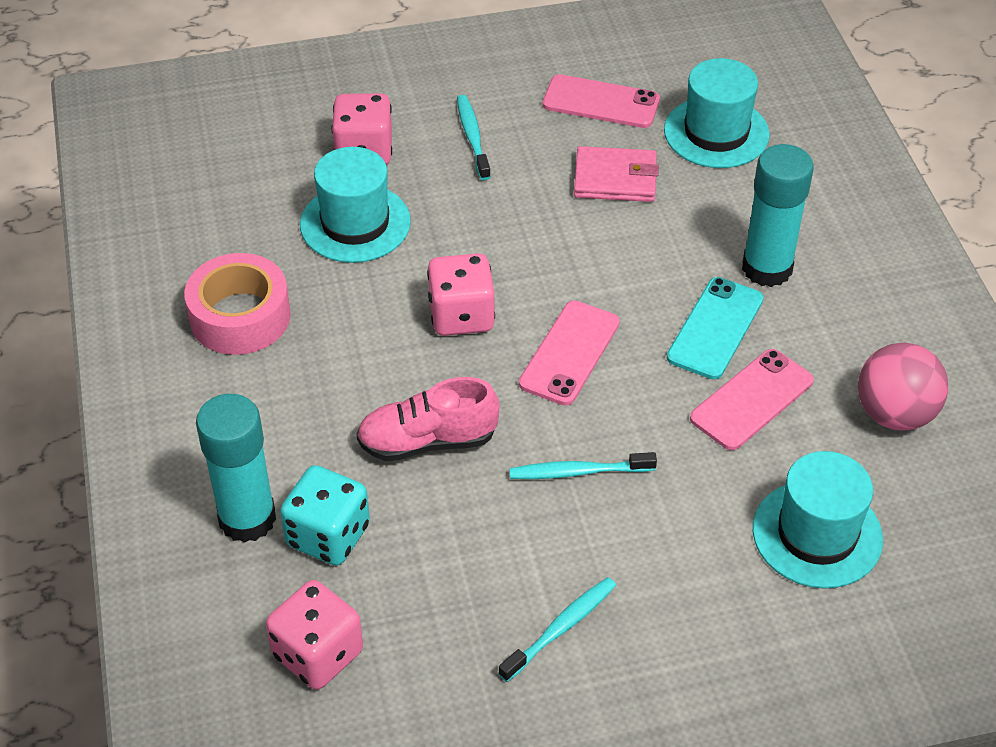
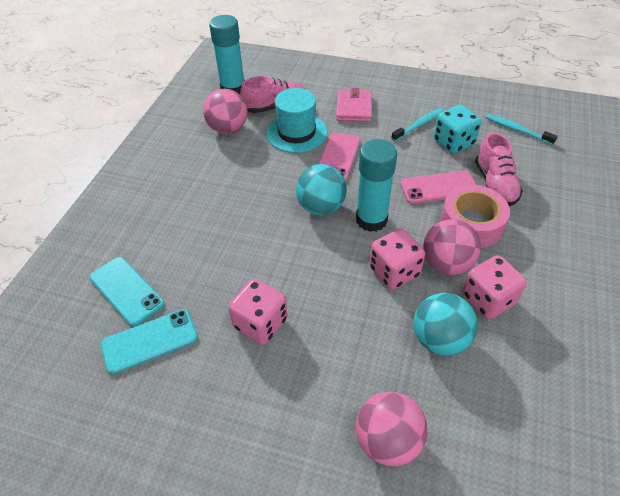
pink ball: [858,342,948,431] = 1 -> [203,89,248,134] [356,392,427,466] [423,219,481,275] = 3
pink phone: [519,300,620,406] [542,74,660,128] [690,349,814,450] = 3 -> [319,132,360,182] [400,170,477,204] = 2
pink shoe: [357,377,500,461] = 1 -> [240,76,306,113] [475,132,523,206] = 2
turquoise ball: none = 0 -> [296,164,347,215] [414,293,478,356] = 2
turquoise hat: [300,147,411,263] [664,58,770,168] [753,451,883,589] = 3 -> [266,88,328,153] = 1
turquoise phone: [667,277,764,379] = 1 -> [90,257,165,326] [101,309,198,374] = 2
turquoise toothbrush: [457,95,491,180] [498,577,616,682] [509,452,657,479] = 3 -> [391,108,444,141] [486,114,558,145] = 2

